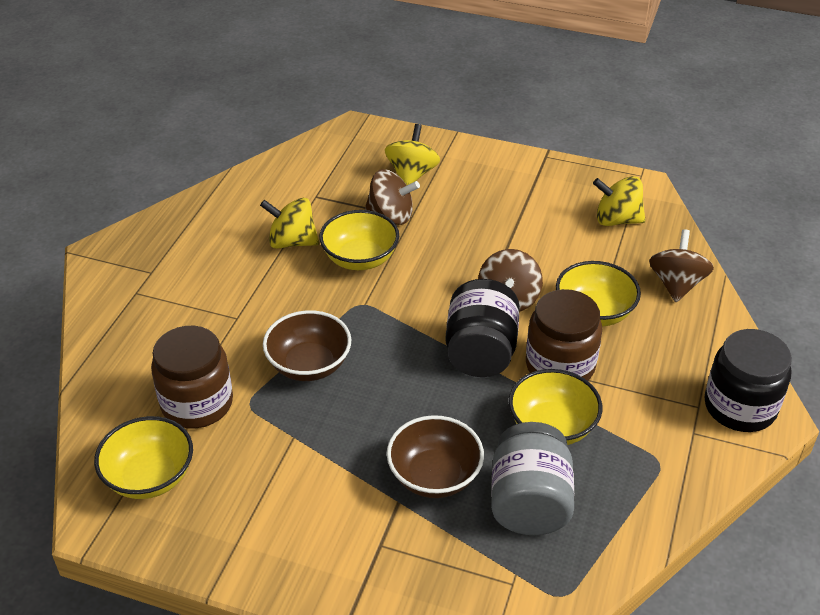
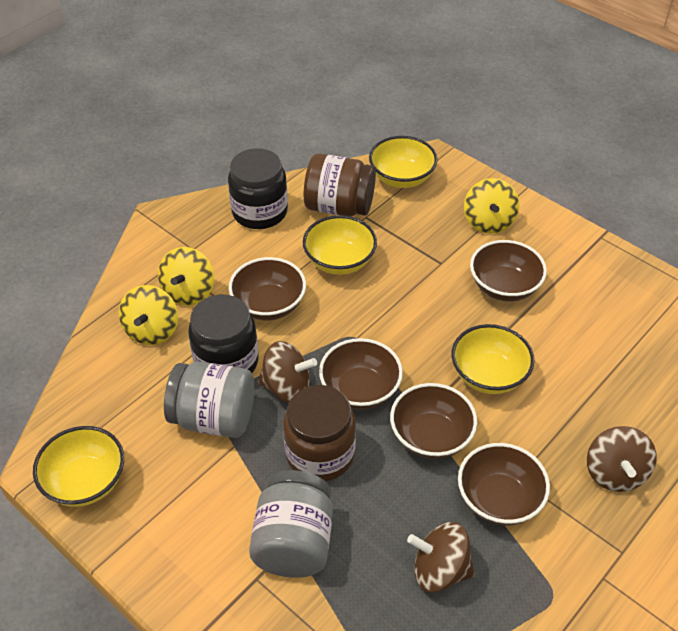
brown bowl: [263,310,351,381] [387,415,484,498] = 2 -> [229,257,306,320] [319,338,403,410] [390,383,477,459] [458,443,550,526] [470,240,547,301] = 5
grey jar: [491,422,574,535] = 1 -> [164,362,254,438] [249,470,333,578] = 2

